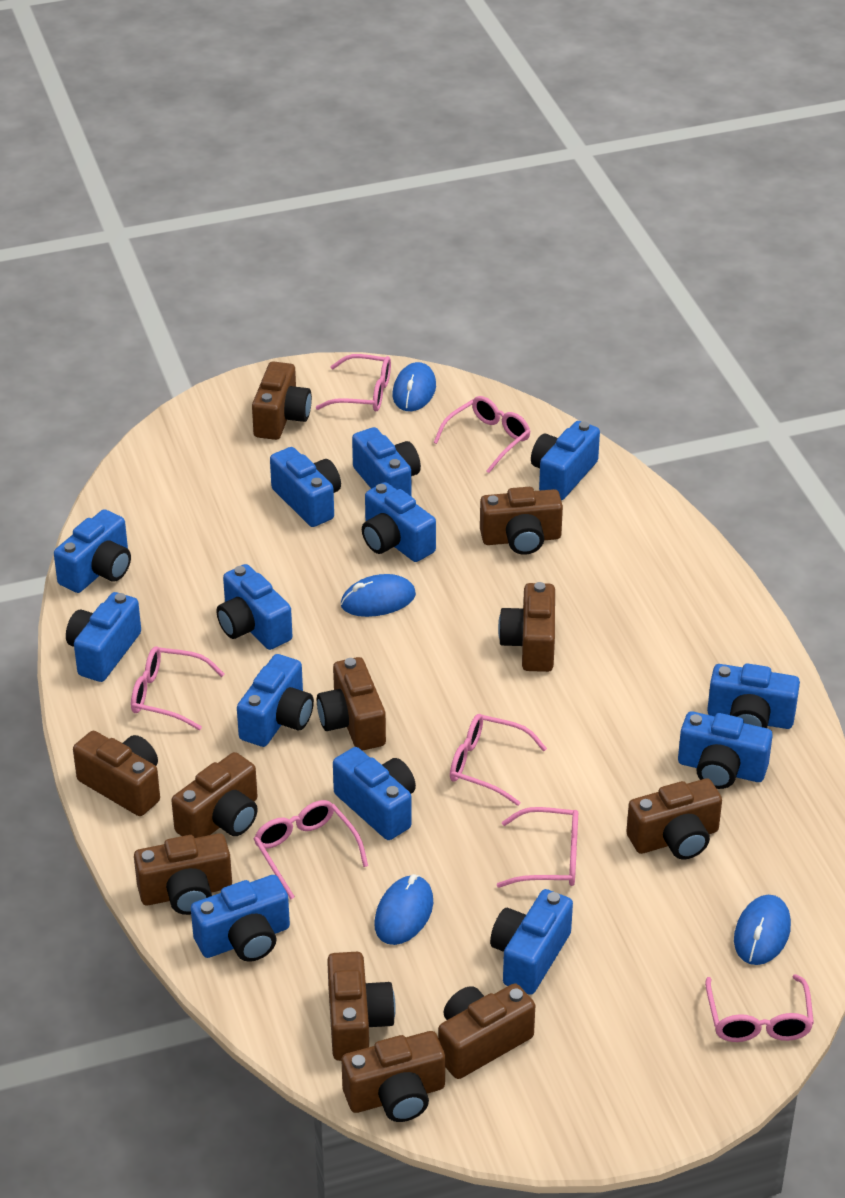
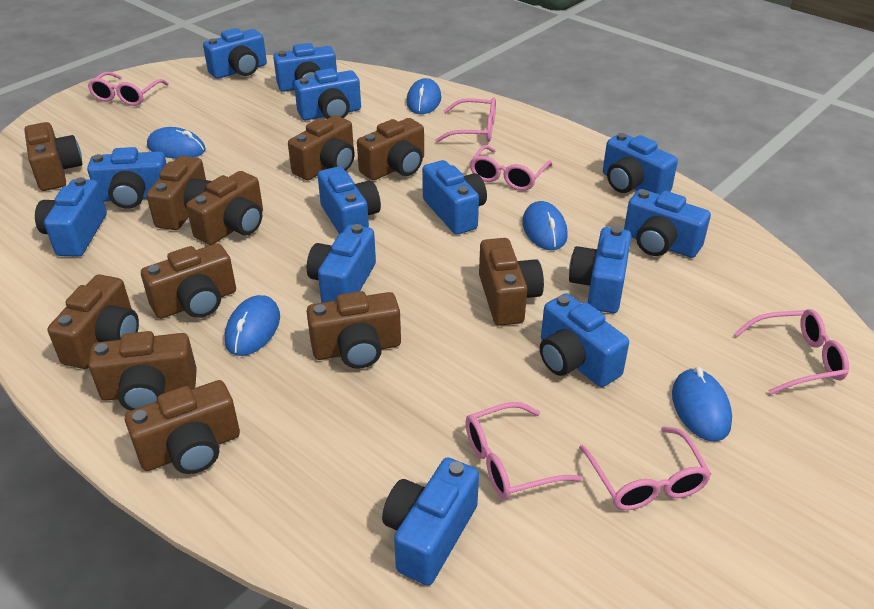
blue mouse: [341,574,416,617] [374,874,433,945] [393,362,436,411] [734,895,791,965] = 4 -> [147,127,206,159] [225,295,280,356] [406,78,441,114] [522,201,568,250] [672,367,732,441] = 5
pink glasses: [131,646,224,730] [254,800,368,899] [316,354,391,411] [433,396,531,473] [450,714,547,806] [497,807,578,888] [705,974,814,1042] = 7 -> [88,72,169,106] [435,98,496,142] [465,402,582,499] [470,145,552,191] [579,426,711,510] [734,309,849,395] = 6

